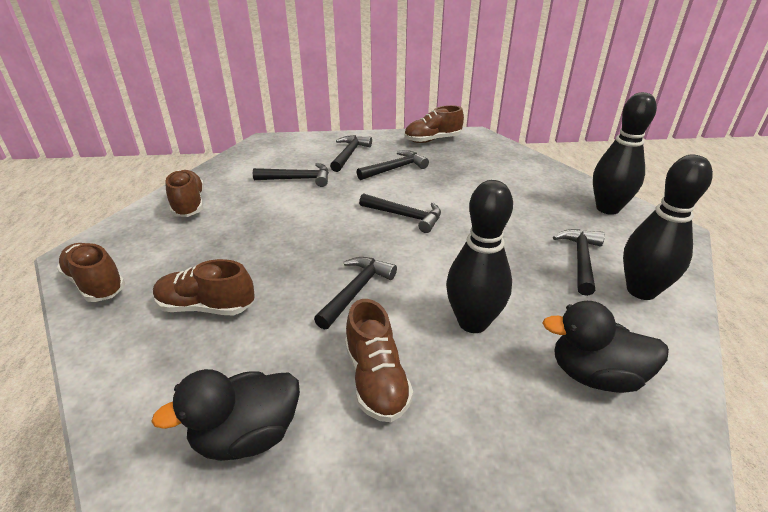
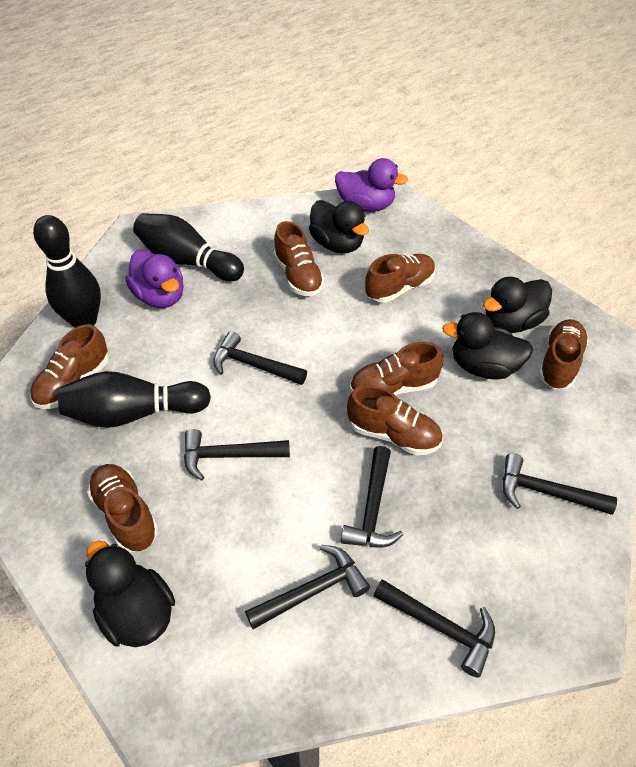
black duck: [151,369,300,461] [543,301,669,393] = 2 -> [85,540,175,647] [309,200,369,253] [442,312,533,380] [483,277,552,333] = 4
brown shoe: [57,243,125,302] [153,259,255,316] [165,170,204,217] [345,299,413,422] [404,105,464,143] = 5 -> [30,324,109,409] [87,464,158,553] [274,221,325,296] [347,385,442,455] [350,342,443,396] [365,254,436,303] [538,319,589,389] = 7
purple duck: none = 0 -> [126,250,184,308] [335,158,409,212] = 2

